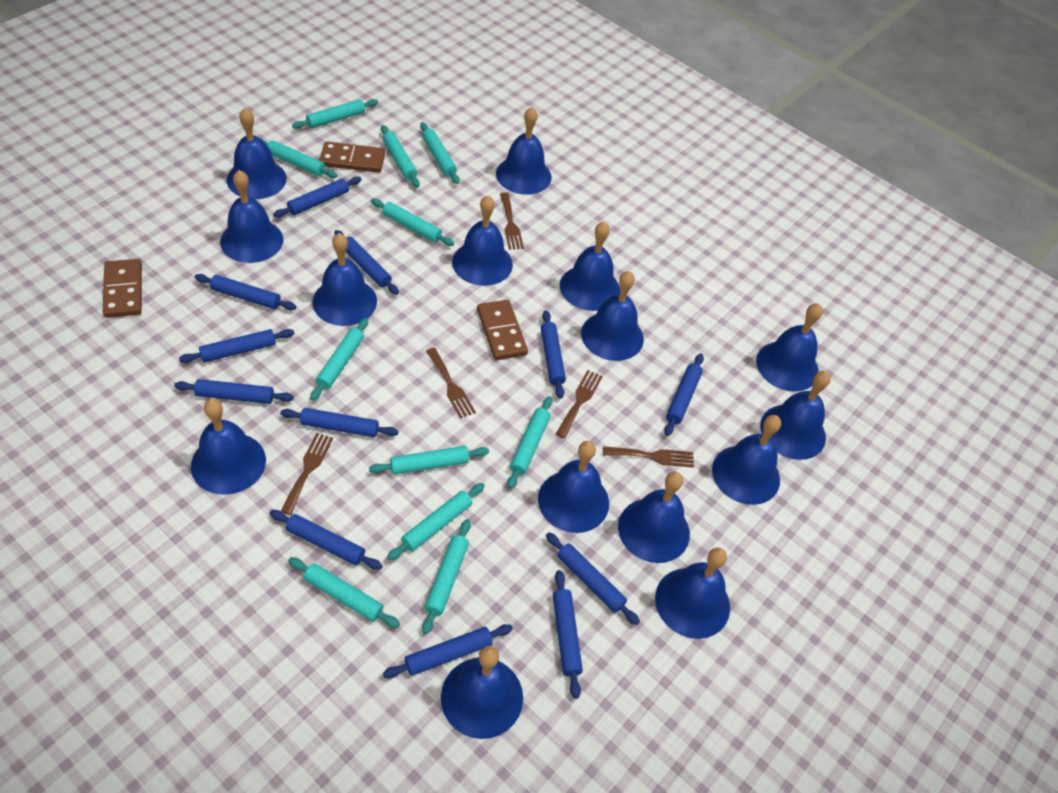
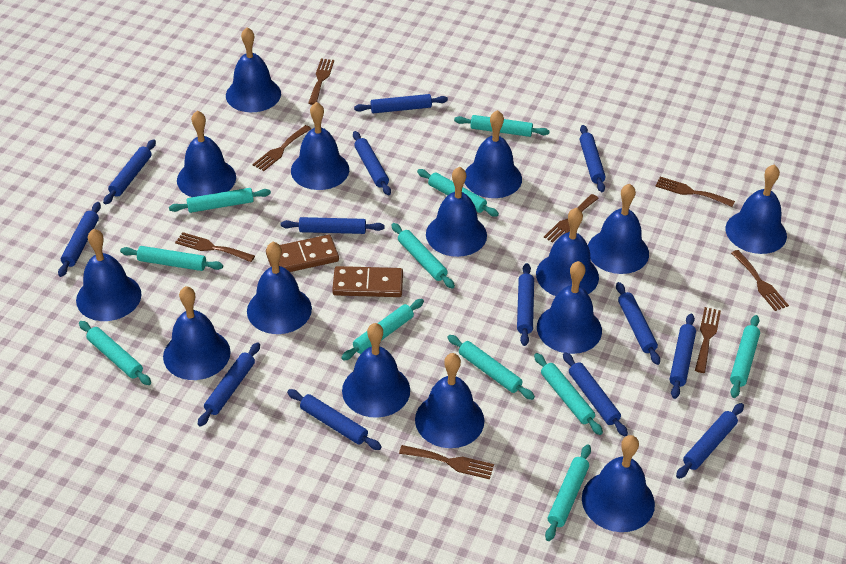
blue rolling pin: [174,379,294,404] [179,329,294,363] [195,274,296,310] [269,510,382,570] [273,176,362,218] [281,408,399,437] [334,230,399,295] [383,624,513,678] [541,310,566,399] [546,532,640,625] [553,570,583,699] [664,353,704,436] = 12 -> [58,202,101,277] [103,139,156,205] [198,342,260,427] [281,217,384,234] [287,389,382,450] [353,131,391,195] [354,94,448,113] [517,263,534,346] [563,352,628,436] [580,125,606,192] [616,282,660,365] [670,314,696,399] [676,403,744,479] = 13
brown domino: [103,259,142,318] [319,141,385,173] [477,300,528,360] = 3 -> [266,235,339,272] [332,266,403,297] = 2
brown fork: [281,433,333,515] [426,348,476,419] [500,193,524,250] [556,370,603,438] [603,447,694,468] = 5 -> [175,232,255,262] [253,125,311,171] [308,59,334,105] [399,445,494,479] [544,194,599,243] [655,177,735,207] [695,307,721,373] [731,250,789,311] = 8

